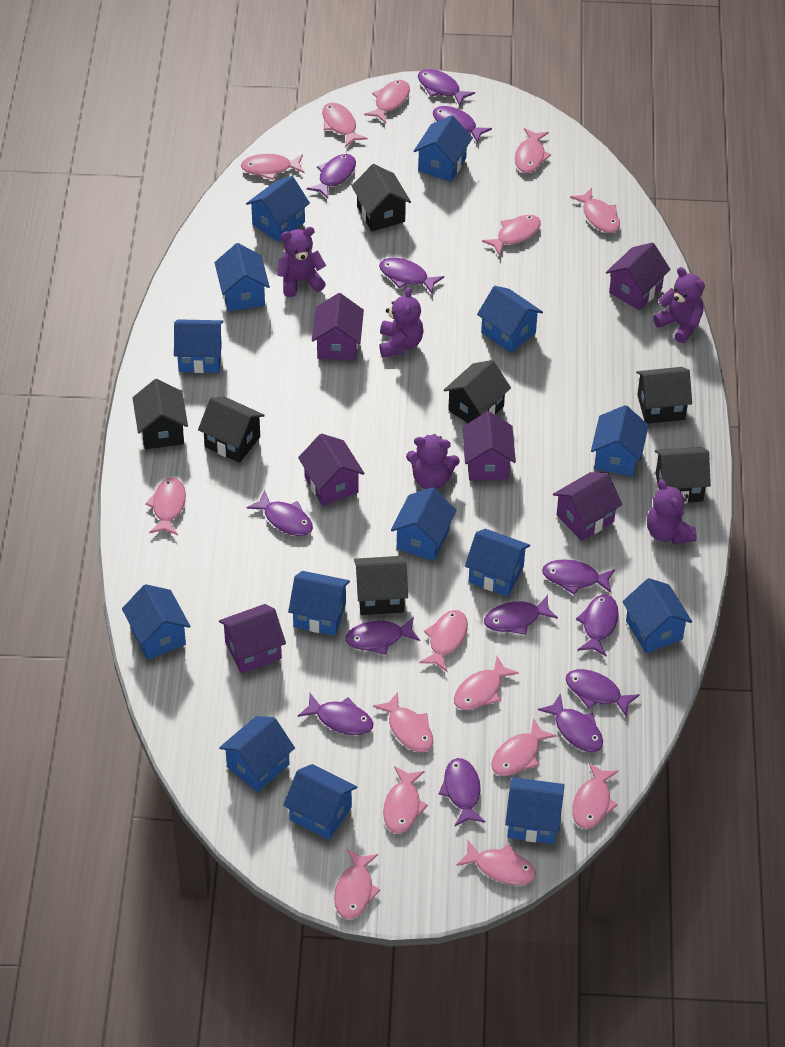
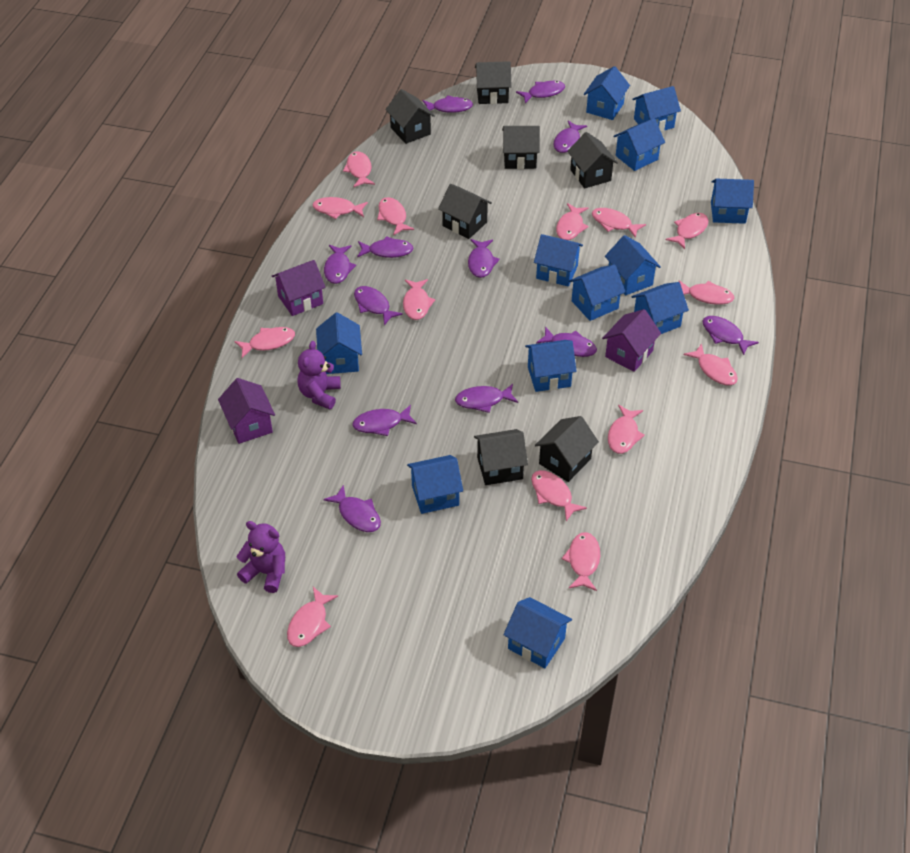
blue house: [122,584,191,660] [174,319,223,373] [215,243,270,311] [219,716,295,792] [246,176,310,242] [283,764,357,840] [288,571,350,636] [391,487,457,561] [414,115,472,182] [465,529,530,597] [477,286,543,353] [505,777,565,844] [591,405,649,476] [622,578,692,653] = 14 -> [316,312,362,374] [407,455,463,514] [504,597,572,668] [525,340,577,392] [534,234,583,287] [569,264,625,321] [584,66,630,120] [605,235,661,295] [613,118,665,171] [632,86,681,132] [632,282,689,334] [711,179,754,224] = 12
pink fish: [145,478,186,535] [241,154,304,180] [322,102,368,147] [334,849,380,919] [364,80,410,123] [373,692,433,752] [383,766,428,833] [419,610,468,672] [454,656,519,710] [456,839,536,885] [482,215,541,256] [491,718,557,776] [515,128,551,173] [570,188,620,233] [572,762,619,829] = 15 -> [234,327,295,358] [287,587,338,647] [313,197,368,219] [343,151,375,187] [377,197,414,236] [403,279,435,320] [531,470,587,521] [556,203,589,240] [562,532,600,591] [592,208,646,238] [608,405,645,454] [666,213,708,249] [679,280,734,305] [684,343,738,386] = 14
purple fish: [246,490,313,536] [298,693,374,735] [307,154,356,199] [345,616,420,655] [379,258,444,295] [418,69,475,106] [433,106,492,143] [439,758,486,826] [484,595,558,635] [538,693,603,752] [542,559,615,595] [566,669,640,717] [576,595,619,657] = 13 -> [323,485,381,532] [324,245,356,284] [352,405,417,436] [354,286,403,325] [357,236,413,258] [423,95,473,113] [455,384,518,413] [468,239,500,278] [516,81,565,103] [536,327,597,357] [553,121,587,153] [703,316,759,355] = 12
purple house: [219,604,286,674] [298,434,365,506] [312,293,364,361] [462,411,516,481] [553,472,622,541] [606,243,671,310] = 6 -> [218,378,275,444] [272,260,326,316] [602,309,661,372] = 3
purple teddy bear: [277,227,326,297] [379,287,424,357] [406,434,460,489] [647,479,697,544] [653,267,705,343] = 5 -> [236,521,285,593] [297,341,341,409] = 2

